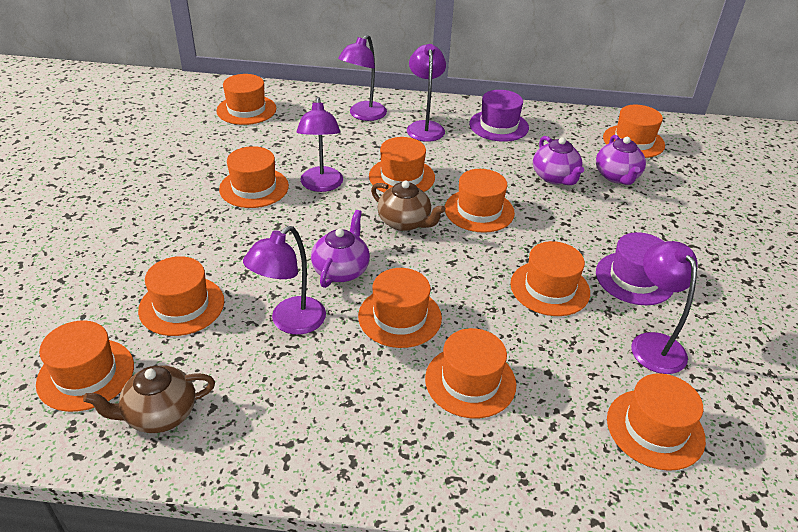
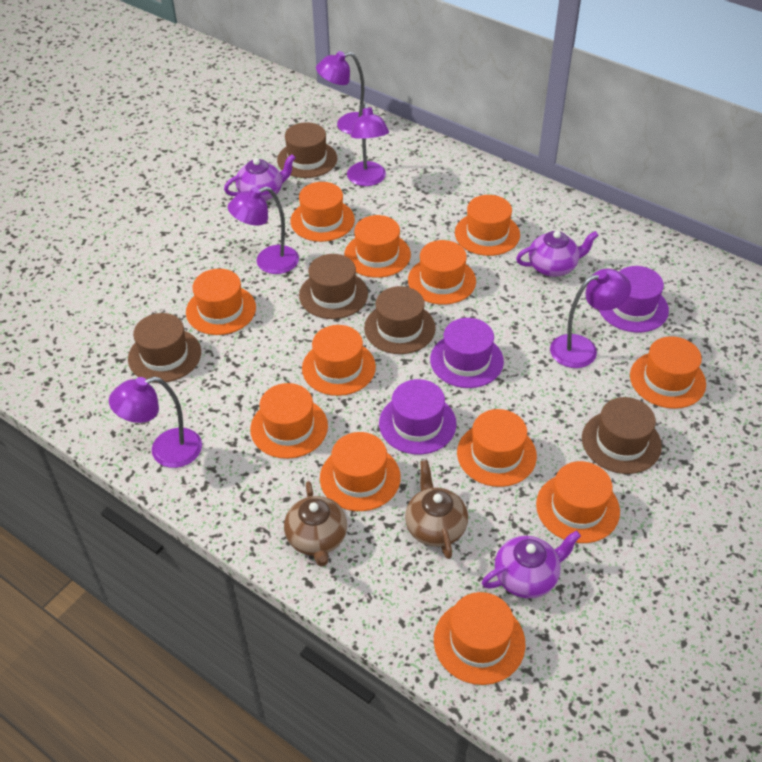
brown hat: none = 0 -> [128,313,201,383] [277,122,337,178] [299,254,368,319] [364,286,436,354] [582,397,662,474] = 5
orange hat: [36,321,134,412] [138,256,224,336] [216,74,276,125] [219,146,289,208] [358,268,442,348] [369,137,435,192] [425,328,516,418] [445,169,515,233] [510,241,590,316] [603,105,665,158] [607,373,706,471] = 11 -> [186,269,256,335] [250,383,328,459] [290,182,355,242] [302,325,376,396] [320,432,401,511] [344,215,411,278] [408,240,476,305] [434,592,525,685] [455,195,520,256] [457,409,537,487] [536,461,620,543] [630,336,706,409] = 12
purple hat: [469,90,529,142] [596,232,674,305] = 2 -> [379,379,456,454] [430,318,504,388] [599,266,669,332] = 3

